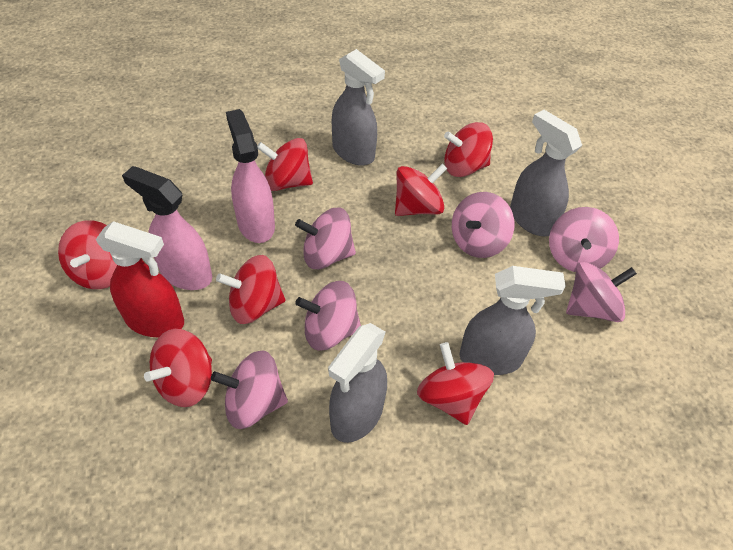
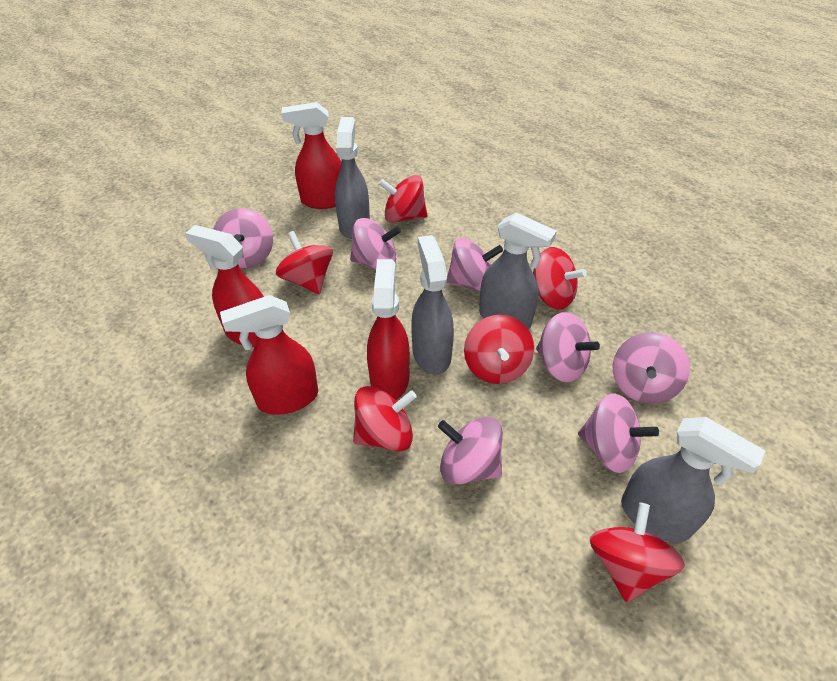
pink spinning top: [211,350,288,429] [295,208,356,269] [295,281,361,351] [452,192,515,258] [549,207,619,272] [566,262,637,322] = 6 -> [213,208,273,268] [350,218,401,270] [438,417,503,485] [447,238,503,291] [536,312,600,382] [578,393,659,473] [613,332,690,404] = 7
pink spray bottle: [122,166,212,290] [226,109,275,243] = 2 -> none = 0
red spinning top: [58,220,117,289] [144,329,212,407] [216,255,285,324] [257,138,313,191] [395,163,447,216] [417,342,494,425] [444,122,493,177] = 7 -> [276,231,333,294] [353,386,417,452] [378,175,427,223] [464,315,534,384] [533,247,587,310] [590,503,685,602] = 6
red spray bottle: [96,221,184,337] = 1 -> [185,225,264,347] [220,295,318,415] [281,102,341,209] [367,259,410,400] = 4

